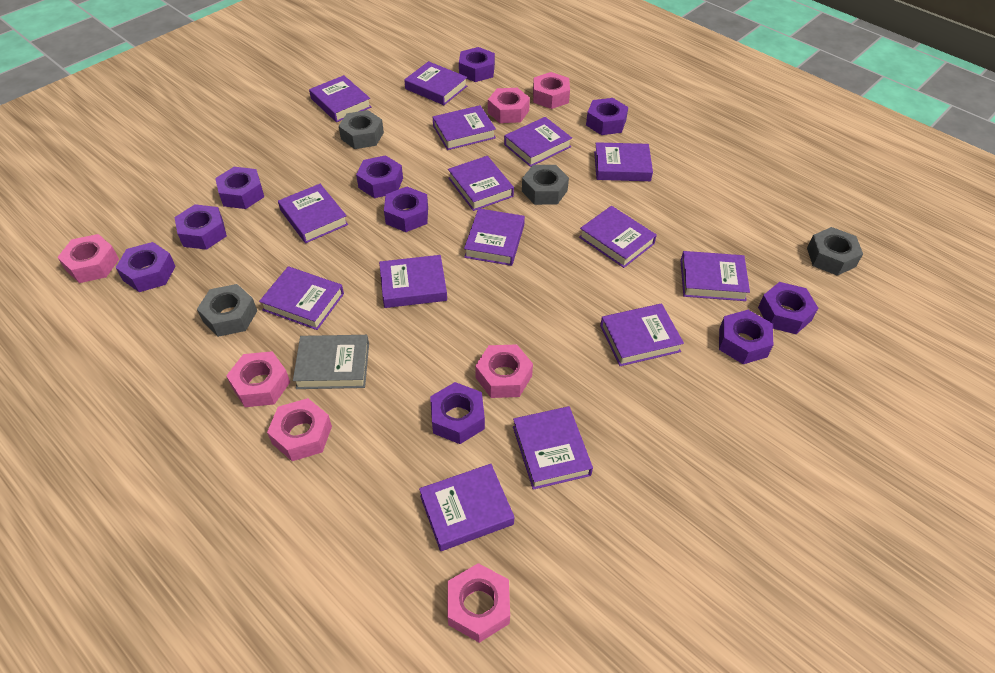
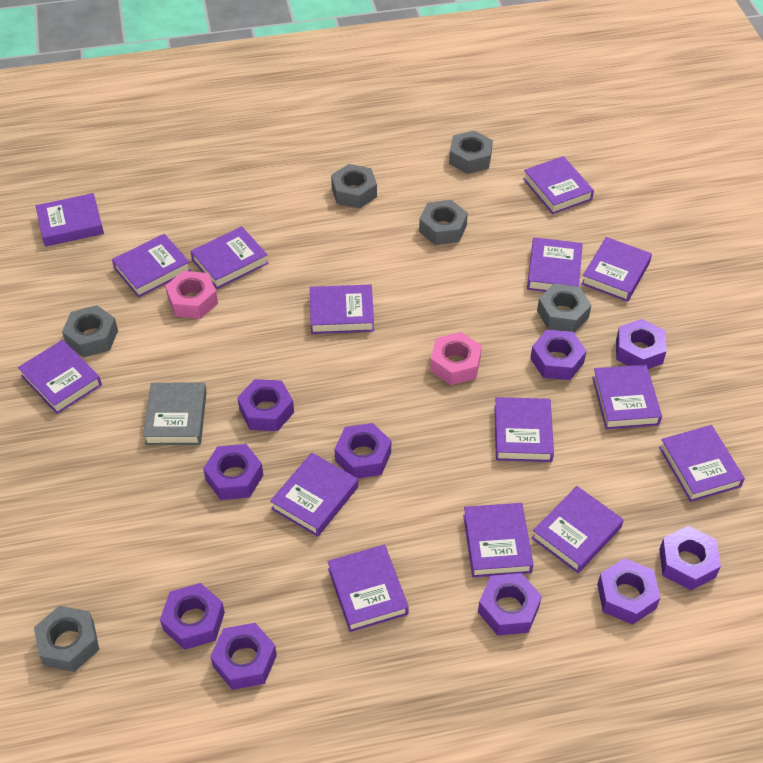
grey nut: [197,284,257,337] [339,110,384,149] [522,165,569,205] [807,227,863,276] = 4 -> [34,606,99,672] [62,305,118,357] [331,164,377,209] [419,200,468,245] [449,130,493,174] [537,283,591,332] = 6
pink nut: [57,234,119,283] [226,351,290,407] [267,398,332,461] [447,563,510,643] [475,344,533,398] [488,88,530,123] [533,72,570,109] = 7 -> [165,271,218,319] [430,332,482,385] = 2

